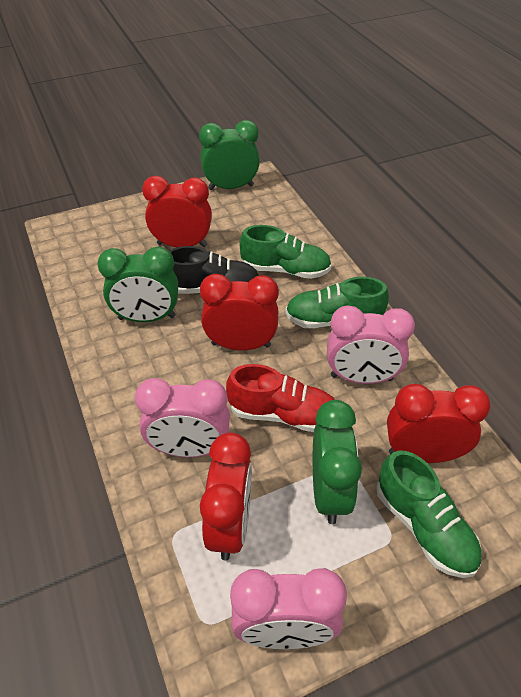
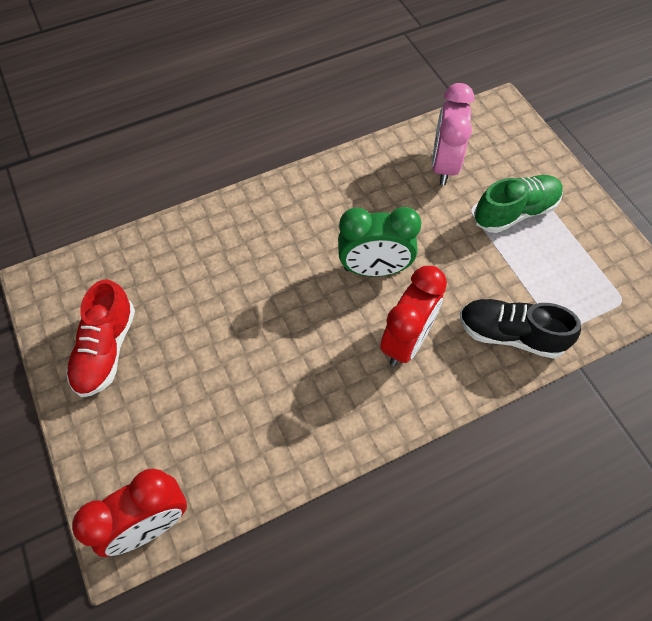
green clock: [98,247,178,322] [199,120,260,190] [313,400,362,524] = 3 -> [338,207,421,277] = 1
green shoe: [240,225,332,279] [285,277,389,328] [376,450,482,578] = 3 -> [474,175,563,233] = 1
pink clock: [135,378,230,457] [230,568,347,649] [327,306,415,384] = 3 -> [432,83,474,185] = 1
red clock: [142,176,212,247] [200,274,279,350] [200,432,252,561] [387,384,491,463] = 4 -> [72,468,187,557] [380,266,447,366] = 2

